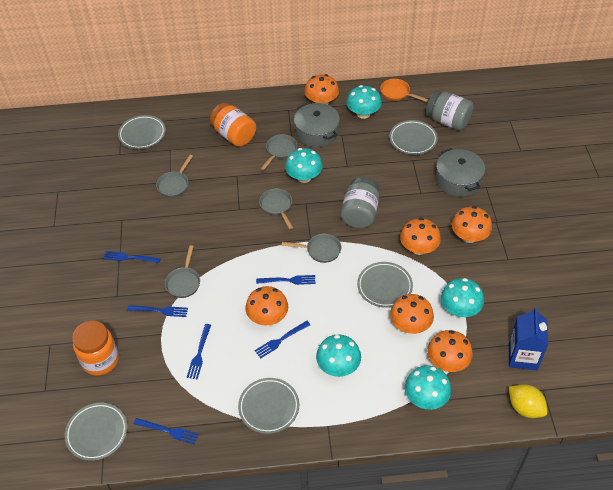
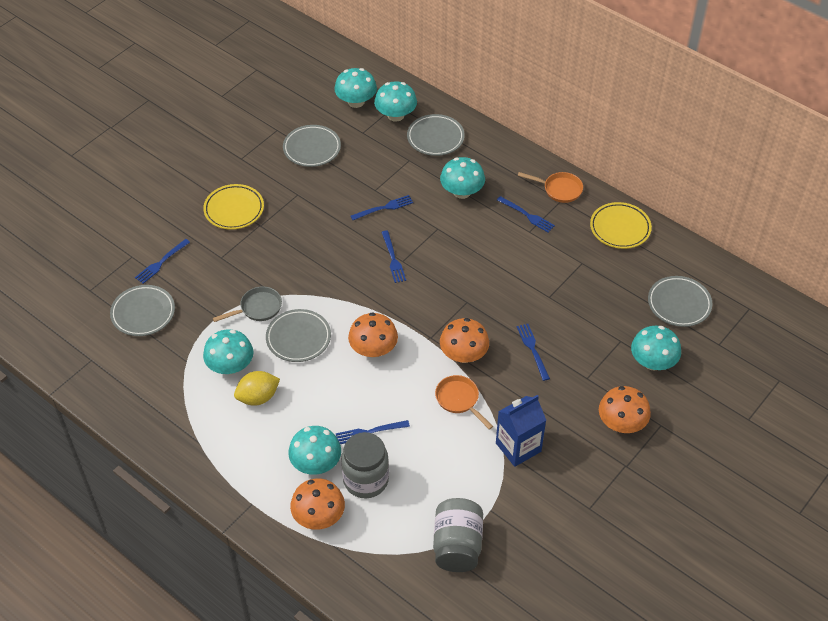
grey pan: [156,155,193,197] [165,245,200,298] [259,188,293,229] [261,134,297,170] [282,234,342,263] = 5 -> [213,286,282,322] = 1
grey pot: [294,103,340,147] [436,148,485,197] = 2 -> none = 0
orange jar: [72,320,119,376] [210,103,256,147] = 2 -> none = 0
orange mushroom: [245,286,288,325] [304,74,339,105] [390,294,434,334] [400,218,441,255] [427,330,473,372] [452,206,492,243] = 6 -> [290,478,345,530] [348,312,398,358] [440,318,489,363] [599,386,651,433] = 4
orange pan: [380,79,428,102] = 1 -> [435,375,493,430] [518,172,583,203] = 2
turquoise mushroom: [285,148,323,183] [316,335,361,377] [346,85,382,119] [405,365,451,410] [441,278,484,317] = 5 -> [203,329,253,374] [288,426,341,475] [334,68,377,108] [374,81,417,121] [440,157,485,199] [631,326,681,371] = 6
yellow plate: none = 0 -> [203,184,264,230] [590,202,652,249] = 2

